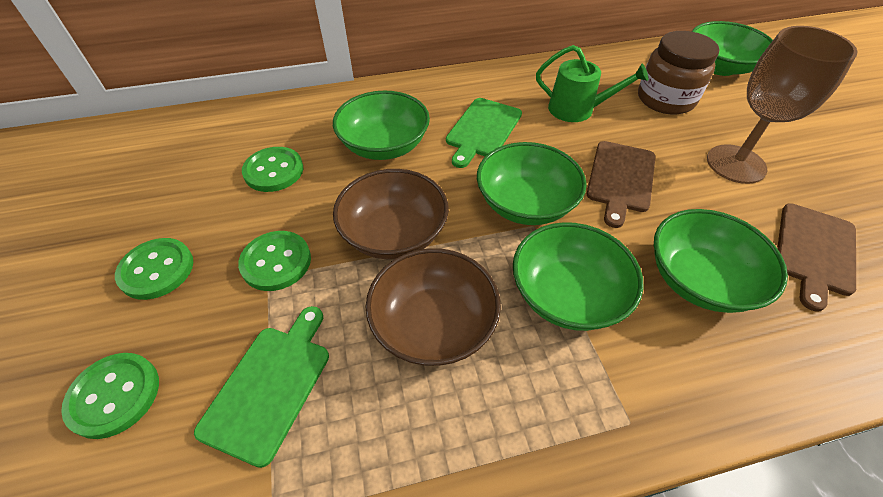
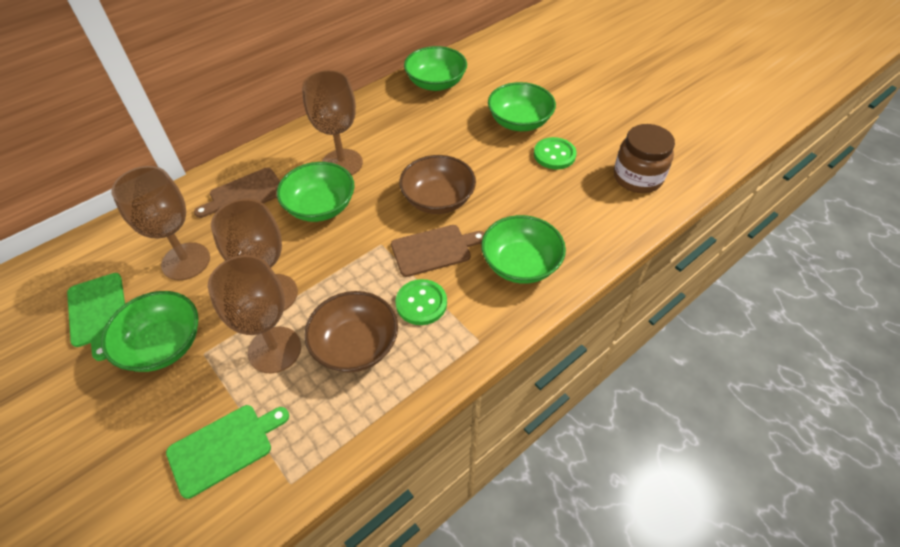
brown goblet: [707,26,858,184] = 1 -> [111,166,210,280] [208,255,301,373] [211,199,298,311] [302,70,363,175] = 4
green button: [61,353,159,439] [115,238,193,300] [238,231,311,291] [242,147,303,192] = 4 -> [395,279,447,325] [534,137,577,170] = 2
green watering can: [536,45,648,122] = 1 -> none = 0

